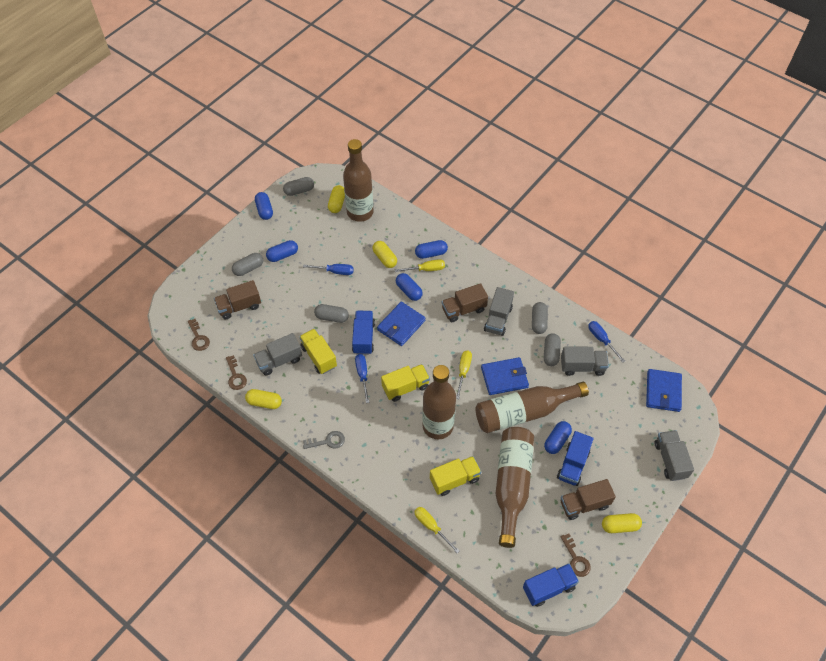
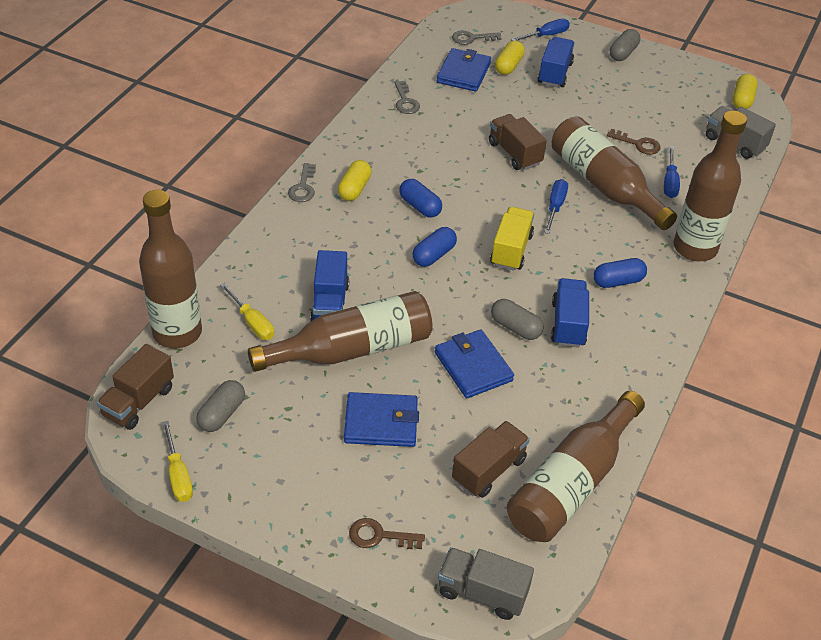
blue capsule: [255,192,273,220] [266,240,298,262] [396,273,423,301] [415,240,448,259] [544,421,572,454] = 5 -> [399,179,442,218] [412,227,457,267] [593,258,647,288] = 3
brown bottle: [343,139,373,222] [422,365,456,439] [475,382,589,433] [495,427,534,548] = 4 -> [139,190,202,348] [248,291,433,372] [507,391,645,542] [551,116,677,230] [674,111,747,261] = 5
brown key: [188,319,210,351] [226,355,247,390] [560,534,591,577] = 3 -> [349,518,425,549] [607,129,661,155] = 2
grey capsule: [232,253,263,276] [283,177,314,196] [314,304,349,323] [532,302,548,334] [544,333,561,366] = 5 -> [196,380,245,432] [491,299,544,340] [610,29,640,61] = 3
grey key: [303,431,345,449] = 1 -> [288,163,316,202] [394,81,420,114] [452,31,501,45] = 3
grey truck: [253,333,302,375] [484,287,514,336] [561,347,609,376] [655,430,694,481] = 4 -> [438,547,534,620] [706,106,776,159] = 2
yellow capsule: [245,389,282,409] [328,185,345,213] [373,241,397,268] [602,513,642,533] = 4 -> [338,160,372,201] [495,41,525,75] [733,74,758,109] = 3
yellow screwdriver: [395,259,445,272] [414,507,459,553] [456,350,472,399] = 3 -> [162,421,193,502] [220,283,274,340] = 2
yellow truck: [299,329,337,374] [381,364,430,402] [430,456,481,496] = 3 -> [490,207,534,271] = 1

